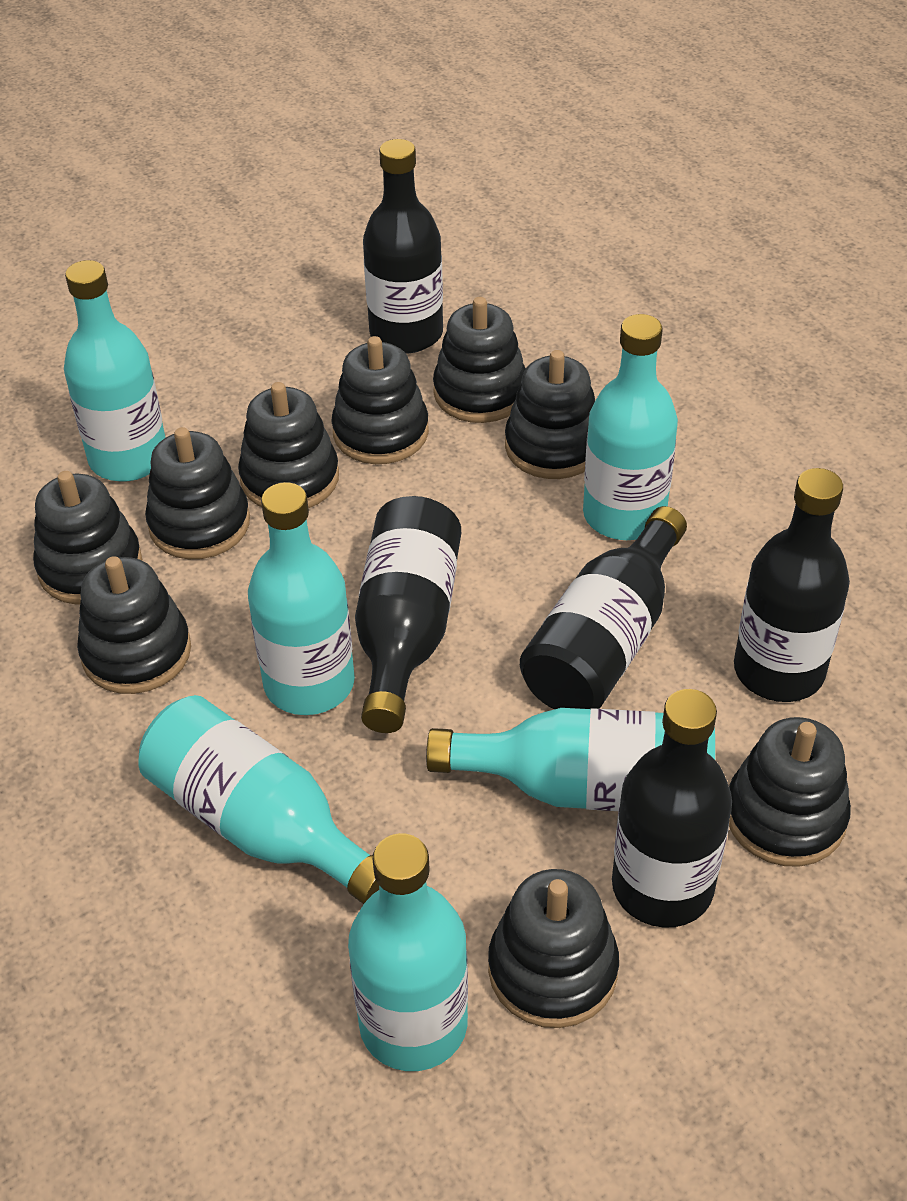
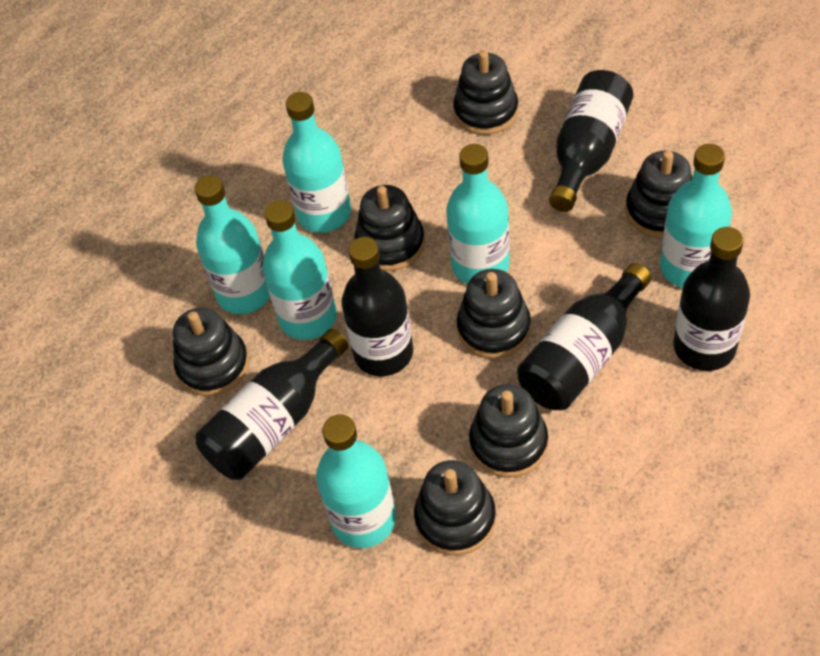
black stacking toy: [33,471,142,605] [77,556,191,694] [145,427,250,559] [238,382,339,508] [331,336,429,464] [433,297,526,423] [488,869,619,1028] [505,350,595,479] [729,717,851,866] = 9 -> [173,308,249,396] [354,185,425,271] [414,460,496,555] [453,51,518,135] [457,269,531,359] [469,384,548,478] [625,150,693,238] = 7

